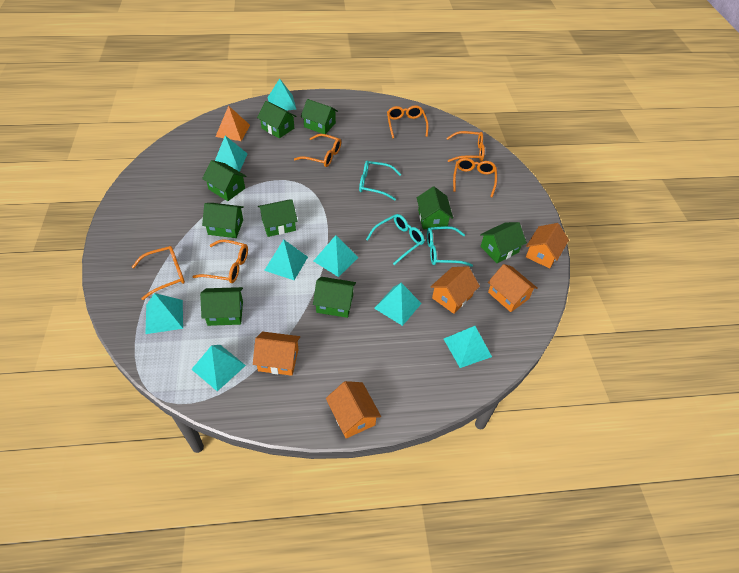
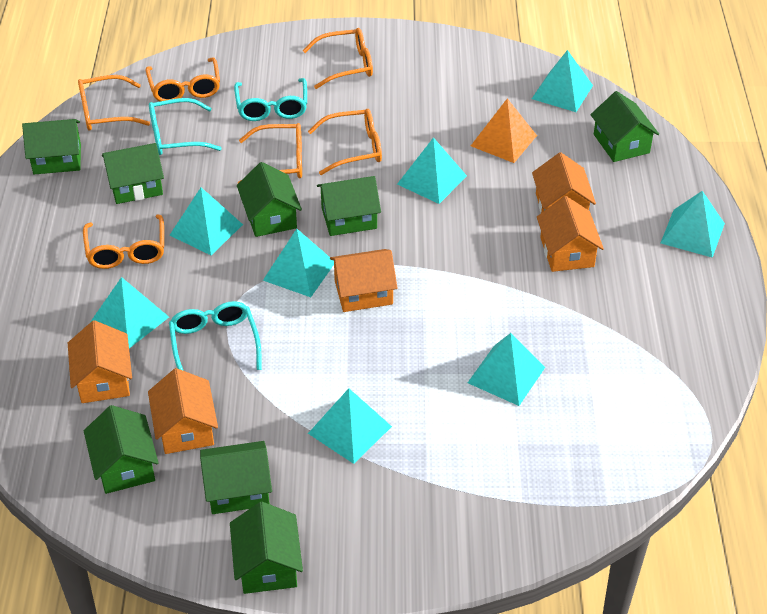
green house: [200,287,243,326] [202,160,247,201] [202,203,244,238] [257,101,297,139] [258,199,298,237] [301,99,338,134] [313,277,356,318] [417,186,453,229] [480,222,527,263] = 9 -> [22,119,81,174] [84,405,159,494] [102,143,164,204] [200,441,272,514] [230,502,303,594] [237,162,302,237] [317,176,381,236] [590,91,659,162] = 8

